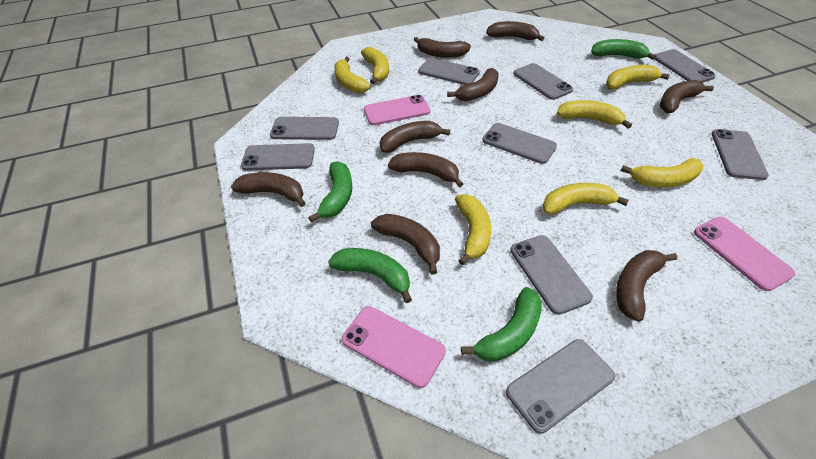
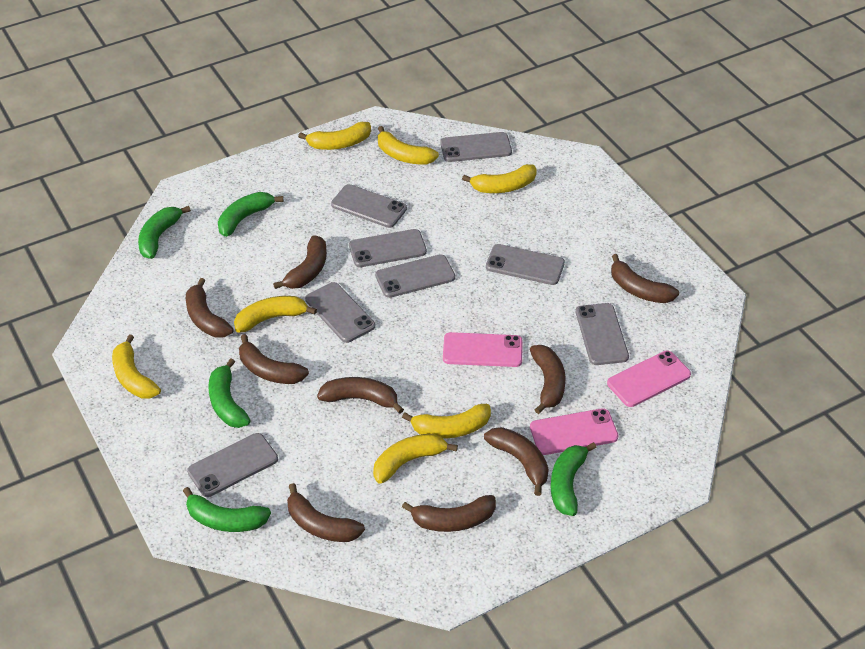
green banana: [308,161,352,222] [328,248,412,303] [461,287,542,362] [591,39,656,60] = 4 -> [138,206,191,259] [183,487,271,532] [208,358,251,428] [218,192,283,237] [550,442,597,516] = 5
grey phone: [241,143,315,171] [270,117,339,140] [418,58,480,85] [482,123,557,164] [506,339,615,434] [510,235,593,315] [514,63,573,100] [654,49,716,83] [712,129,769,180] = 9 -> [187,433,278,497] [305,282,375,343] [331,184,407,228] [349,229,427,267] [375,254,455,298] [440,132,512,162] [486,244,565,285] [576,303,629,365] = 8

